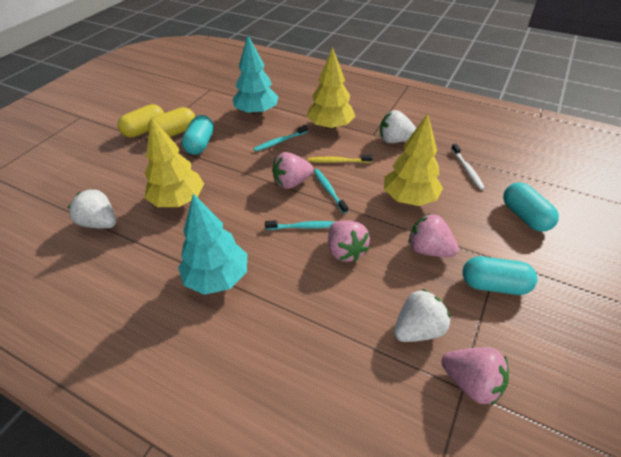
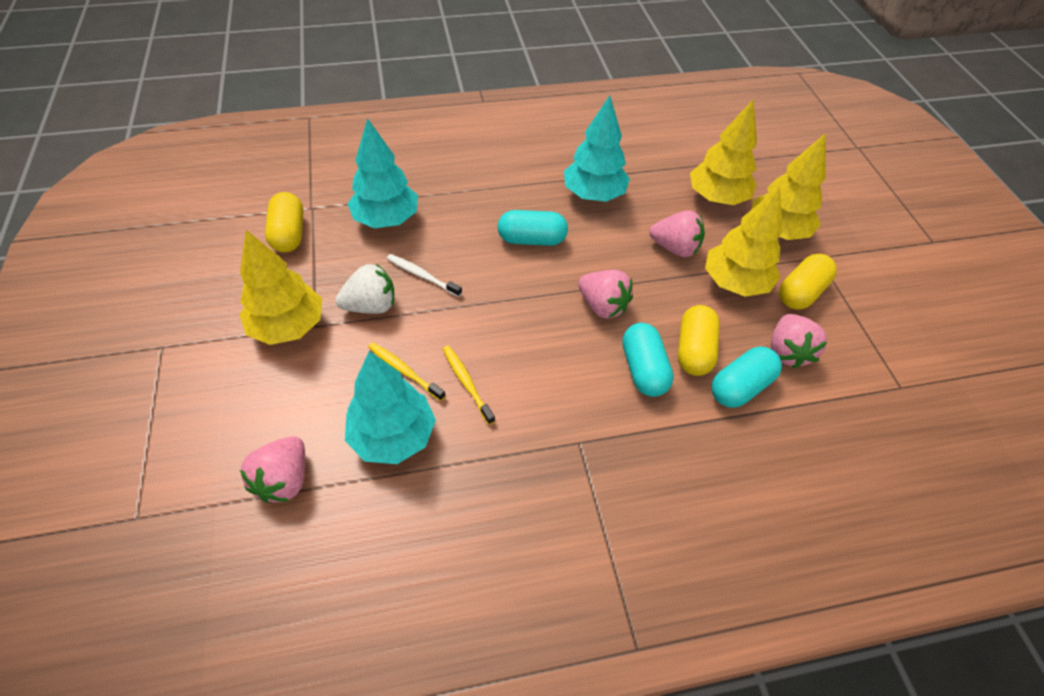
turquoise toothbrush: [253,125,308,152] [265,220,334,230] [314,169,348,214] = 3 -> none = 0
turquoise tree: [178,194,247,295] [232,35,279,116] = 2 -> [345,351,436,464] [348,118,418,228] [564,95,630,202] = 3
white strawberry: [68,189,116,228] [380,110,416,143] [394,289,450,342] = 3 -> [335,264,395,314] = 1
yellow capsule: [118,104,164,138] [148,107,196,137] = 2 -> [265,192,303,252] [678,305,720,376] [779,254,837,310] = 3
yellow toothbrush: [308,155,373,163] = 1 -> [368,342,445,401] [443,345,495,425] = 2
yellow tree: [145,117,204,207] [307,47,355,130] [384,114,443,206] = 3 -> [239,230,322,345] [690,100,757,205] [705,187,783,297] [751,133,826,240] = 4

